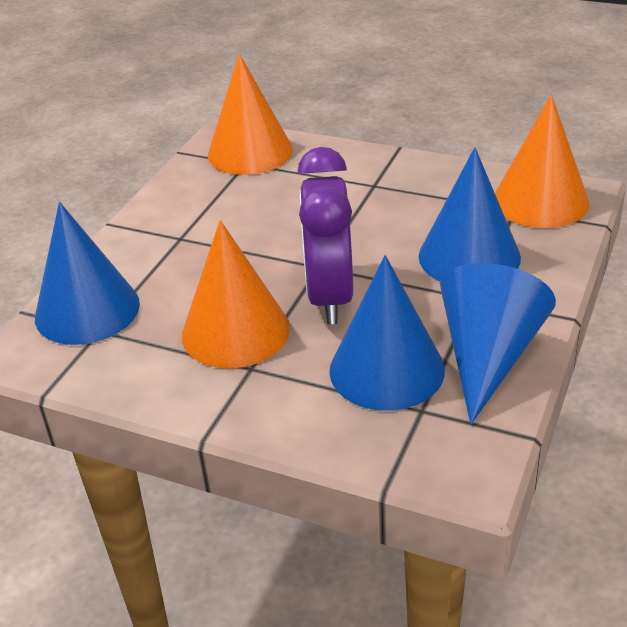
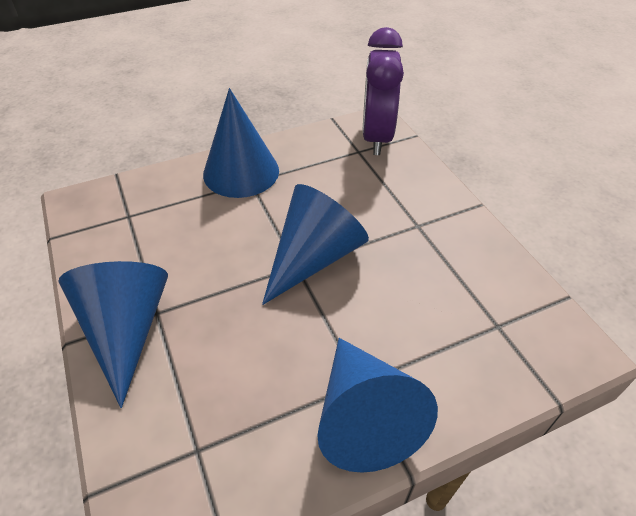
orange cone: [182,220,290,368] [208,54,293,175] [495,95,589,228] = 3 -> none = 0

